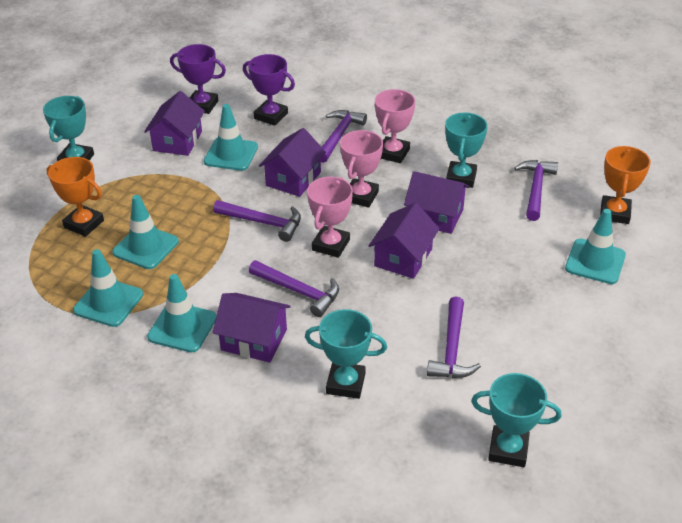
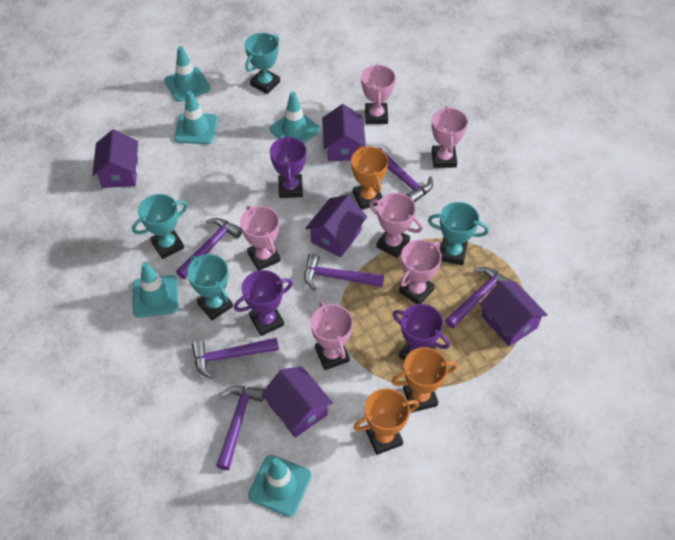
orange trophy: [46,157,104,237] [600,146,651,224] = 2 -> [351,146,388,210] [353,388,419,455] [391,347,457,412] = 3
pink trophy: [307,177,353,258] [340,130,383,208] [375,89,415,163] = 3 -> [240,206,281,271] [311,302,353,370] [361,64,396,124] [369,193,423,258] [399,240,442,304] [432,106,468,168] = 6
purple hammer: [213,200,301,242] [249,260,339,317] [321,110,367,163] [427,297,481,378] [514,160,558,221] = 5 -> [176,218,242,279] [192,337,279,379] [216,386,265,470] [305,253,384,290] [378,147,433,203] [445,267,511,329] = 6
purple trophy: [170,44,226,114] [243,54,295,126] = 2 -> [234,270,293,336] [270,135,307,198] [393,304,450,361] = 3

